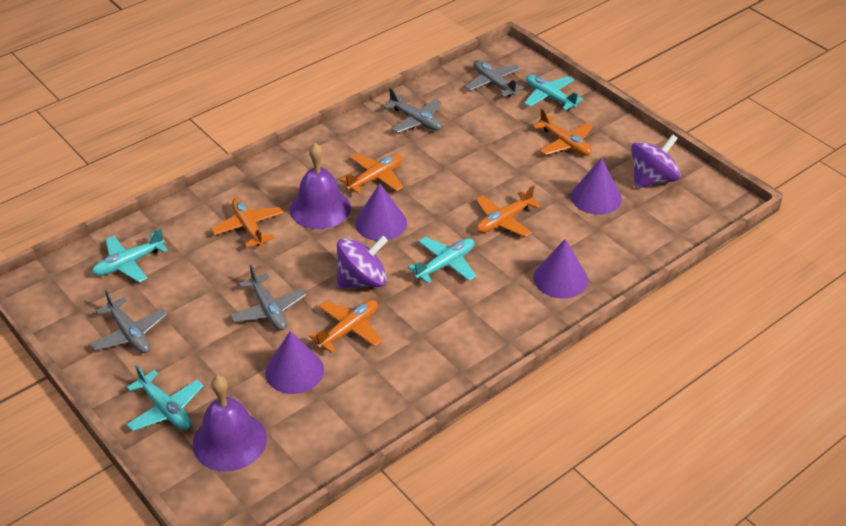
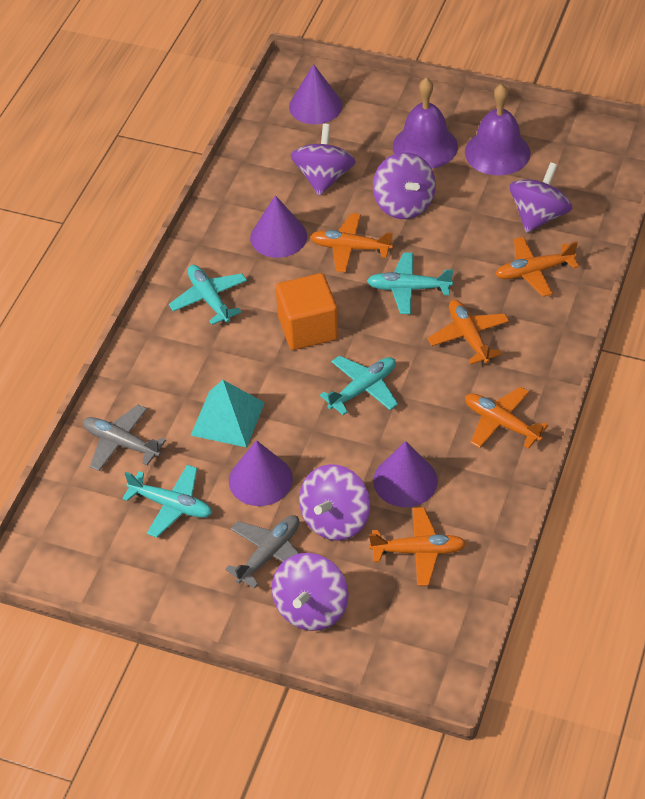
grey plane: [91,290,167,353] [230,265,307,330] [383,88,442,133] [465,60,524,97] = 4 -> [83,405,166,471] [225,515,300,589] = 2
orange cube: none = 0 -> [276,273,338,350] = 1
purple spinning top: [337,236,388,288] [631,134,681,189] = 2 -> [272,553,349,631] [291,124,356,196] [299,464,370,541] [373,152,436,219] [509,162,573,233] = 5
turquoise pyramid: none = 0 -> [190,380,265,448] = 1

